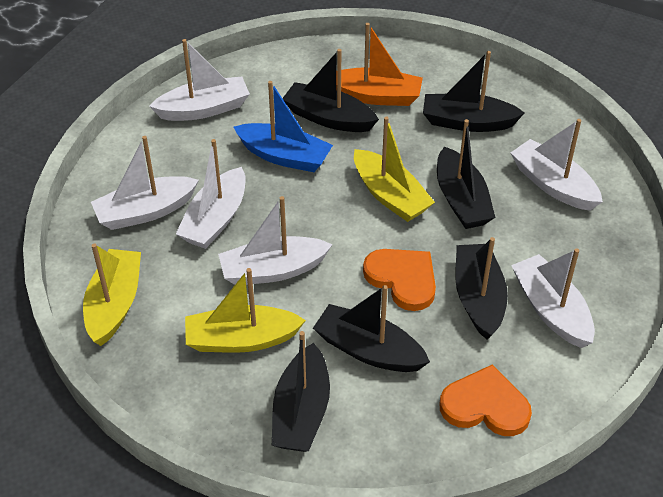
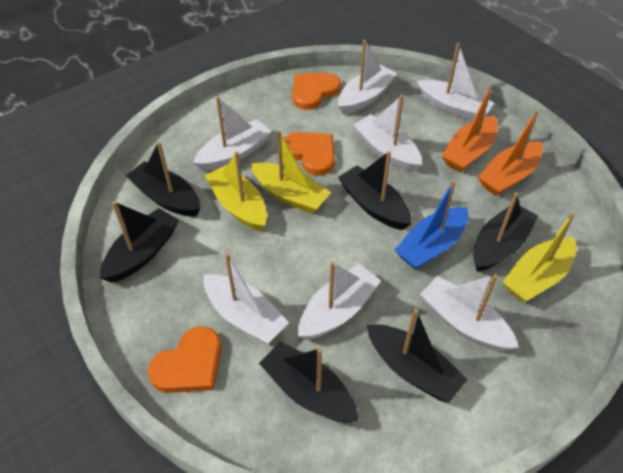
orange boat: [341,23,423,106] = 1 -> [442,85,498,172] [478,110,543,196] = 2
orange heart: [363,249,436,311] [440,364,532,436] = 2 -> [148,326,221,393] [284,132,335,176] [292,73,341,110] = 3
white boat: [91,136,199,230] [149,39,250,121] [176,139,246,249] [218,196,333,285] [511,119,603,211] [511,248,595,348] = 6 -> [193,96,271,171] [204,253,289,344] [298,261,381,340] [338,40,397,115] [353,95,422,172] [417,43,494,121] [420,274,519,351] = 7

